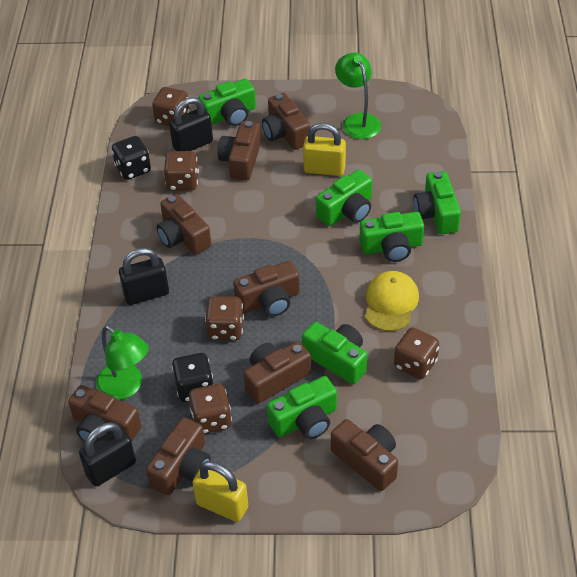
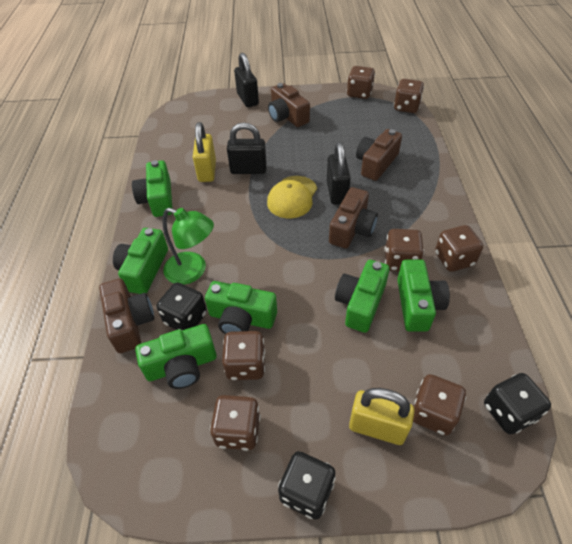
black dice: [112,136,151,180] [172,353,214,402] = 2 -> [157,283,207,330] [278,451,336,519] [484,373,551,434] = 3
brown camera: [68,385,141,442] [146,417,211,495] [156,194,211,255] [218,121,261,181] [233,261,300,317] [243,341,311,404] [262,93,310,150] [331,419,398,491] = 8 -> [99,279,154,353] [268,83,310,127] [329,187,378,248] [356,129,402,181] = 4
brown dice: [152,87,190,126] [164,151,199,191] [189,384,232,434] [205,296,244,340] [394,327,439,379] = 5 -> [210,395,261,451] [222,331,265,380] [347,66,375,99] [384,229,424,271] [394,79,424,113] [413,374,466,435] [435,225,483,272] = 7
green lamp: [96,325,149,400] [335,53,381,139] = 2 -> [162,208,214,285] = 1

